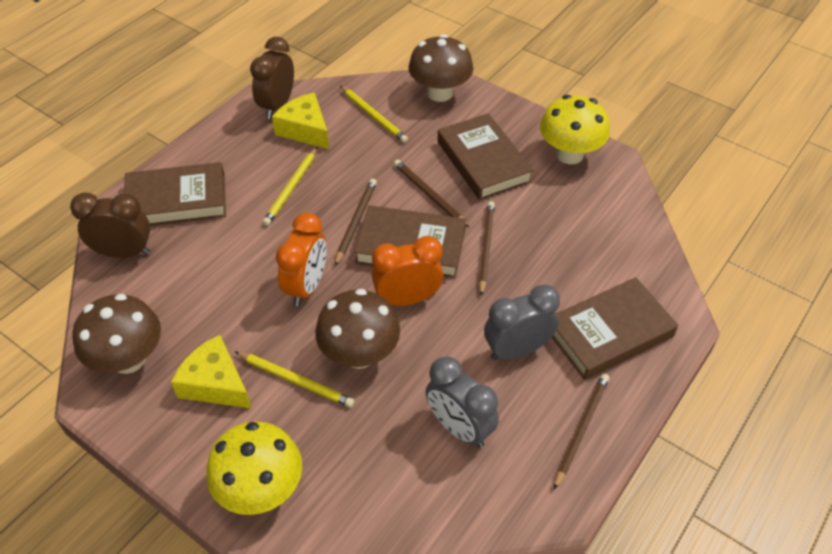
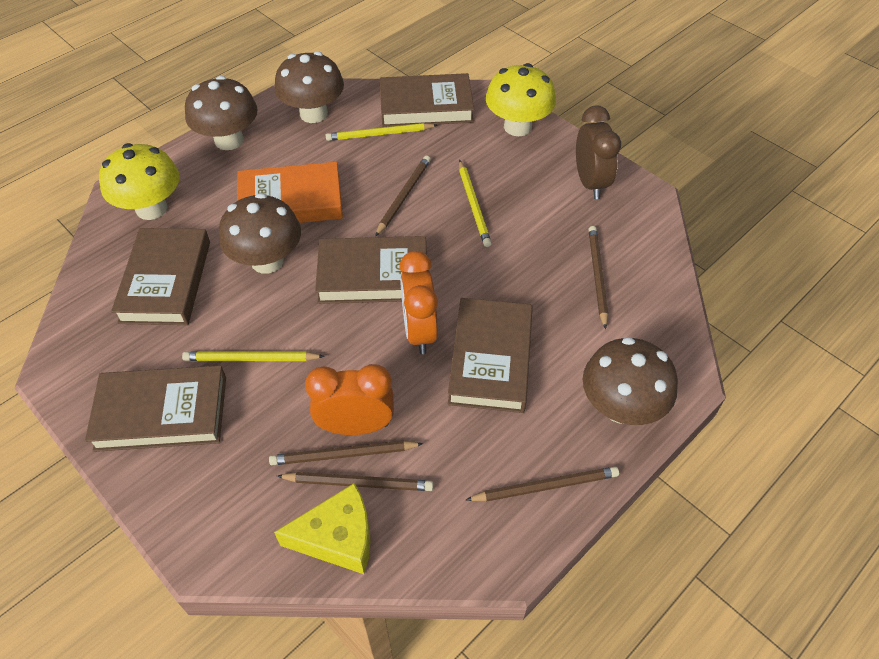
brown book: [124,162,226,226] [354,205,466,278] [438,113,534,201] [552,277,678,380] = 4 -> [85,365,226,452] [111,228,210,325] [315,236,427,304] [380,73,474,127] [448,298,533,413] = 5
brown clock: [70,192,150,258] [250,37,294,119] = 2 -> [576,105,621,199] = 1
brown mushroom: [72,294,161,374] [315,289,400,369] [408,34,473,102] = 3 -> [185,76,258,150] [219,193,301,274] [275,51,344,123] [583,337,678,425] = 4
brown pencil: [335,179,377,266] [394,159,470,228] [479,201,495,296] [554,373,610,490] = 4 -> [269,441,424,465] [277,472,433,491] [375,156,431,237] [466,467,619,502] [589,226,608,329] = 5
grey clock: [426,356,499,448] [484,285,560,360] = 2 -> none = 0
orange book: none = 0 -> [237,162,343,223] = 1
yellow cheese: [171,335,252,409] [272,92,329,149] = 2 -> [274,483,371,574] = 1

